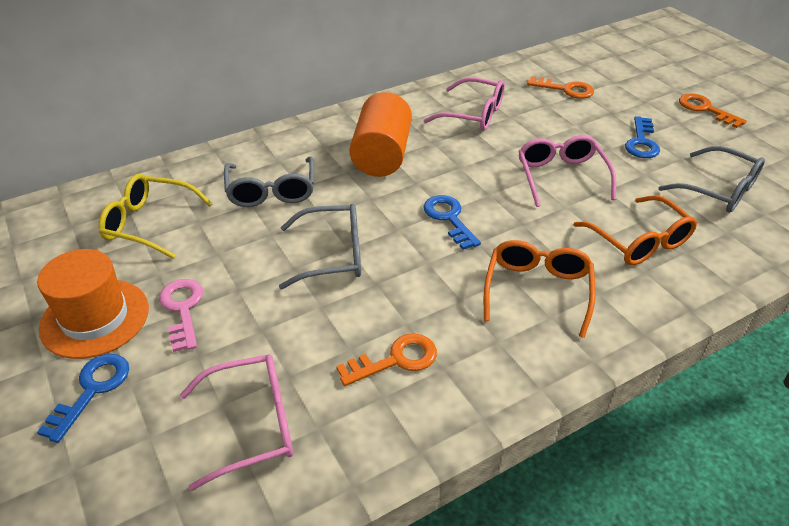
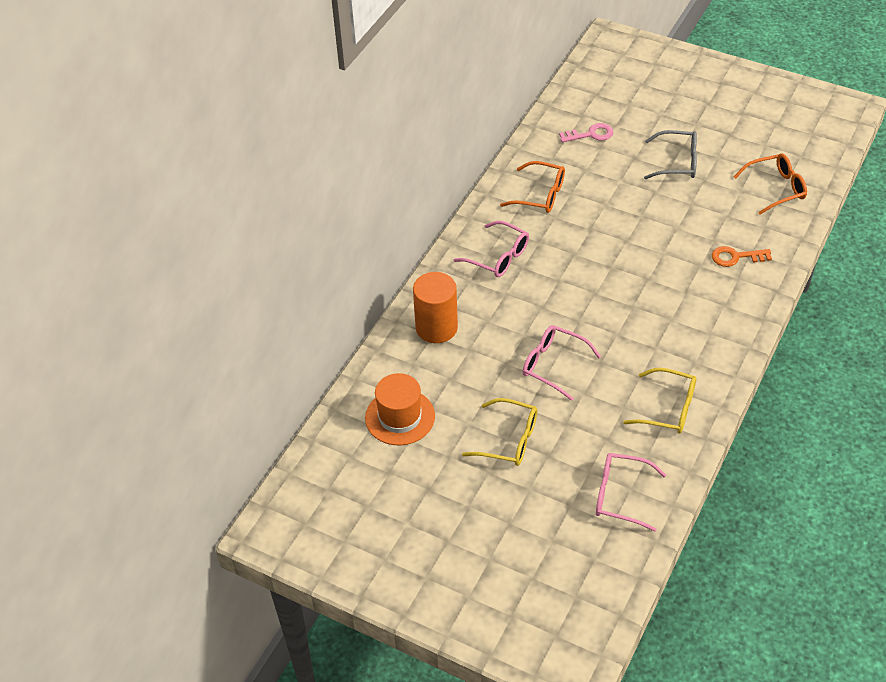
blue key: [37,354,129,443] [423,195,481,250] [625,116,660,158] = 3 -> none = 0
grey glasses: [224,156,314,207] [279,204,361,289] [659,146,765,213] = 3 -> [644,130,697,179] = 1
orange key: [336,333,437,386] [527,76,594,99] [679,93,747,128] = 3 -> [712,246,772,267] = 1
yellow glasses: [98,174,213,259] = 1 -> [462,398,537,466] [623,368,696,434] = 2

